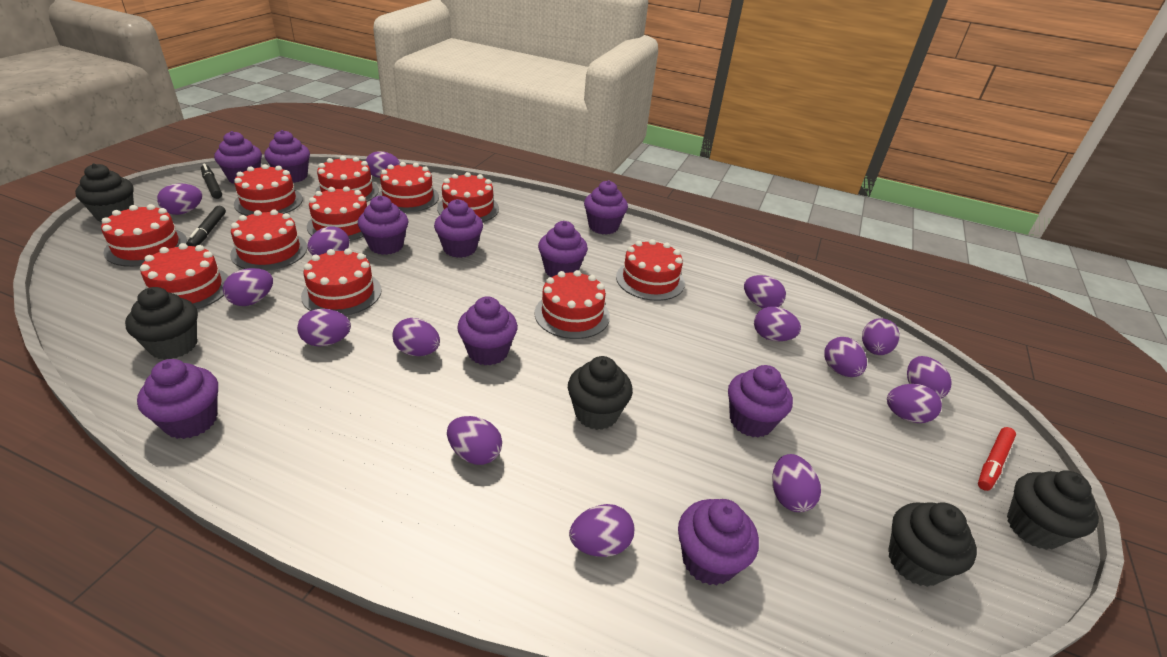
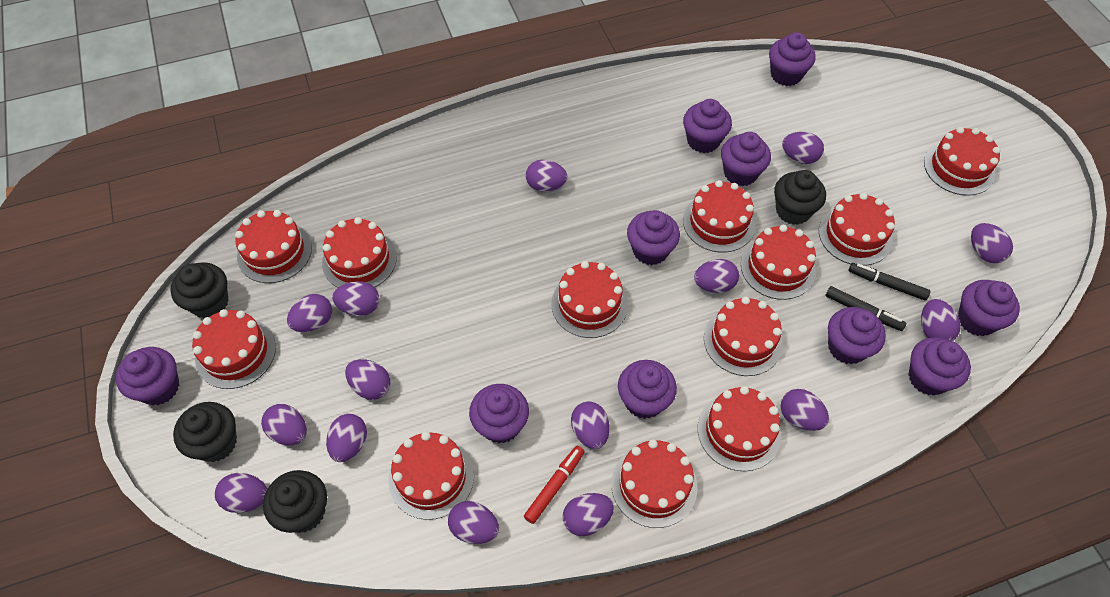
black cupcake: [75,163,134,222] [125,287,198,360] [568,356,633,430] [888,502,977,587] [1007,470,1099,550] = 5 -> [171,262,229,318] [173,402,237,462] [263,470,327,533] [774,170,826,225] = 4
red cake: [101,204,187,267] [140,243,229,309] [230,210,308,271] [234,164,303,216] [301,248,381,316] [307,186,367,241] [315,156,379,202] [377,162,439,212] [437,172,499,222] [535,270,610,339] [616,239,685,301] = 11 -> [192,309,276,389] [235,210,312,283] [322,217,397,288] [388,432,474,520] [551,261,628,338] [611,439,698,528] [683,180,756,252] [698,386,781,471] [704,297,783,376] [741,225,816,300] [819,193,895,266] [924,127,1001,196] = 12

